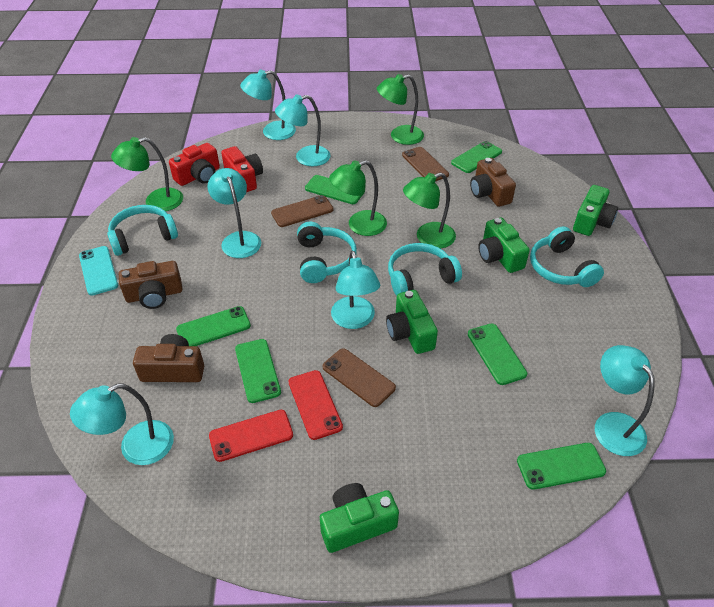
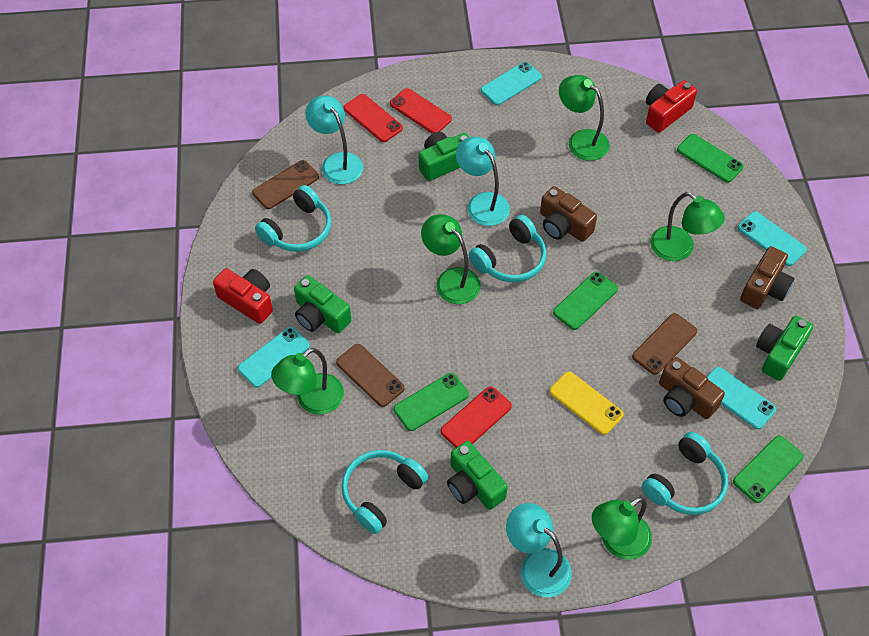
green lamp: [111,137,183,211] [329,160,387,236] [377,74,424,145] [403,172,456,249] = 4 -> [271,348,344,415] [421,214,481,304] [559,75,610,161] [592,497,652,560] [650,192,725,261] = 5
green phone: [176,306,251,346] [235,339,281,403] [305,175,362,204] [451,141,502,173] [468,323,527,385] [517,443,606,490] = 6 -> [394,373,469,431] [553,271,618,330] [677,134,744,183] [733,435,804,503] = 4
red phone: [209,410,293,462] [289,370,343,440] = 2 -> [344,94,403,142] [390,88,452,134] [441,386,512,448] = 3
turquoise lamp: [70,384,174,465] [208,168,261,258] [240,70,296,140] [275,94,331,166] [331,251,380,329] [595,345,655,456] = 6 -> [305,96,363,184] [456,137,510,226] [506,503,572,598] = 3
turquoise phone: [79,246,118,296] = 1 -> [238,327,310,388] [481,62,542,105] [707,367,776,429] [738,211,807,266] = 4
yellow phone: none = 0 -> [550,371,624,435] = 1

